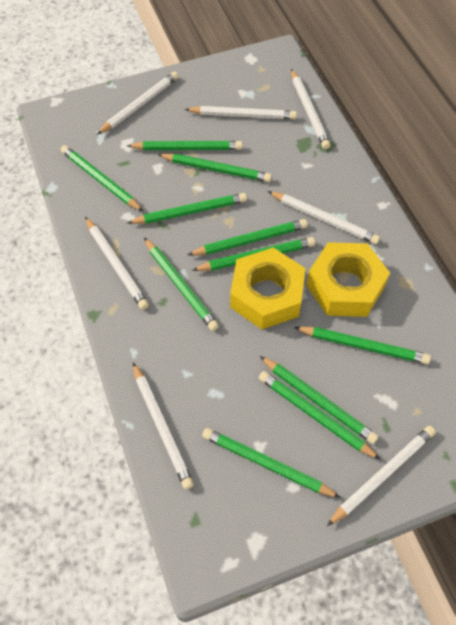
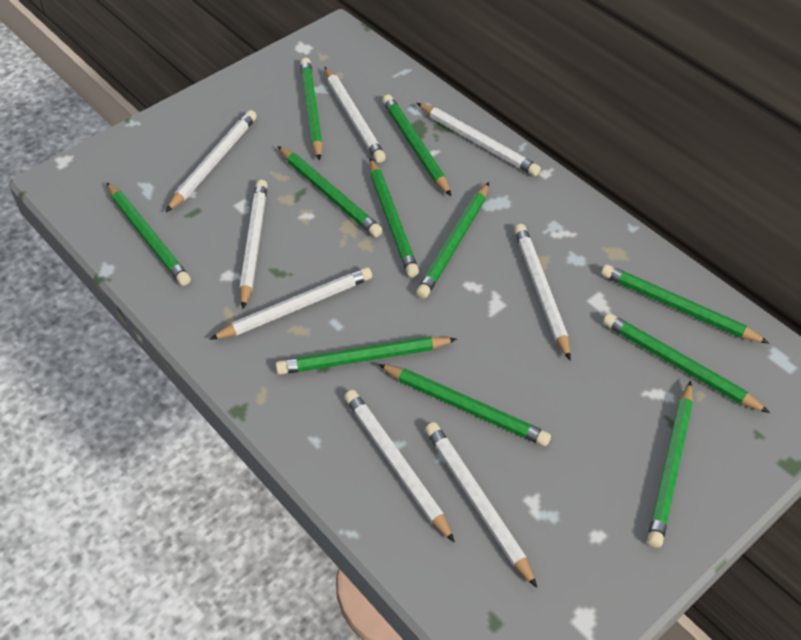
white pencil: [85,217,149,310] [97,71,179,135] [133,362,194,489] [184,106,297,119] [268,191,380,244] [291,69,331,149] [327,426,436,526] = 7 -> [166,110,257,212] [209,267,372,340] [240,180,268,309] [325,67,386,163] [344,390,455,543] [417,103,541,176] [425,422,537,588] [514,224,571,360] = 8
yellow nut: [230,247,306,329] [306,242,390,317] = 2 -> none = 0

